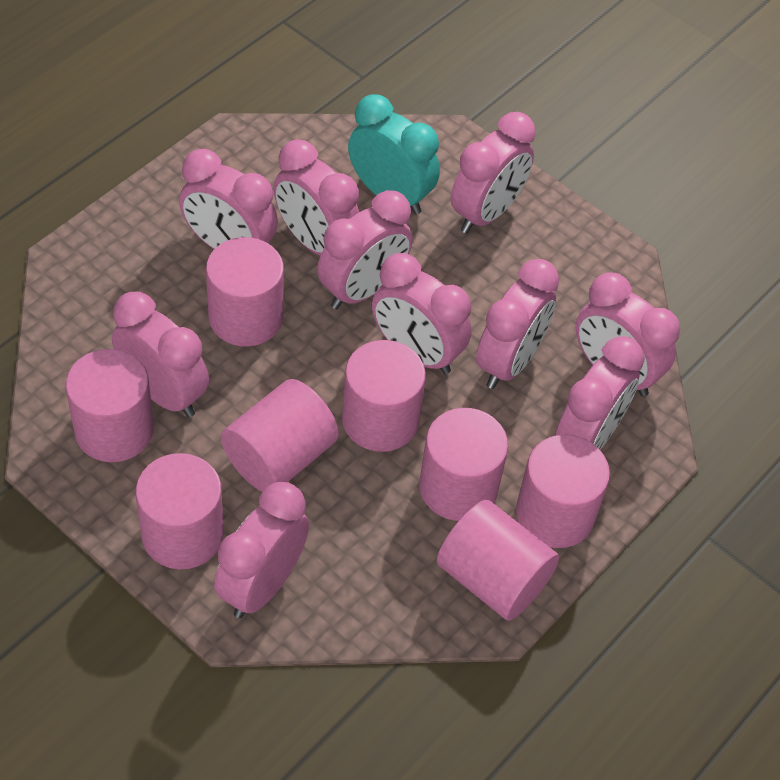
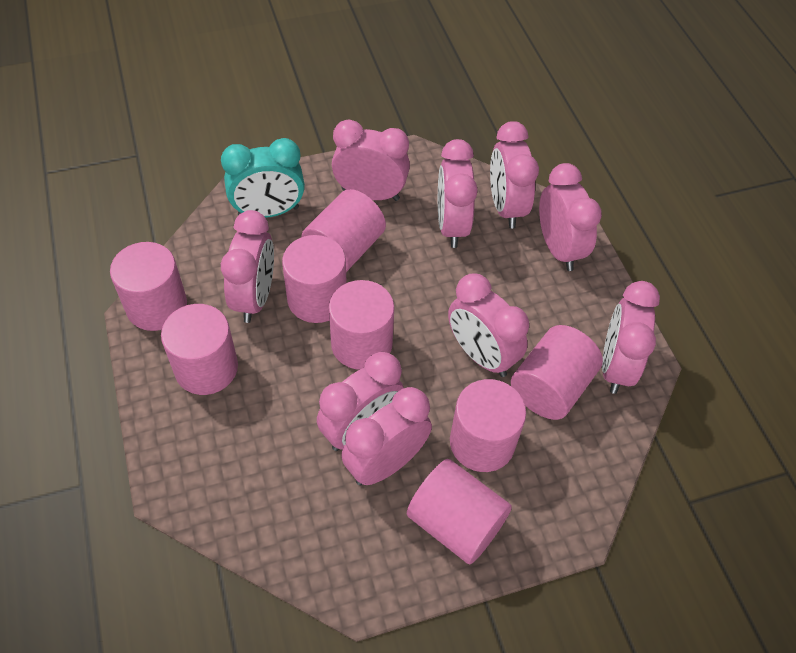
pink clock: [112,292,209,417] [179,149,278,249] [214,482,309,618] [274,140,359,256] [317,190,412,309] [372,253,472,374] [451,112,535,234] [476,259,559,389] [556,336,645,449] [576,273,680,396] = 10 -> [221,210,274,323] [317,352,404,451] [332,119,410,201] [341,387,432,485] [438,139,478,248] [448,274,529,377] [490,121,539,228] [539,163,602,271] [602,281,660,394] = 9

